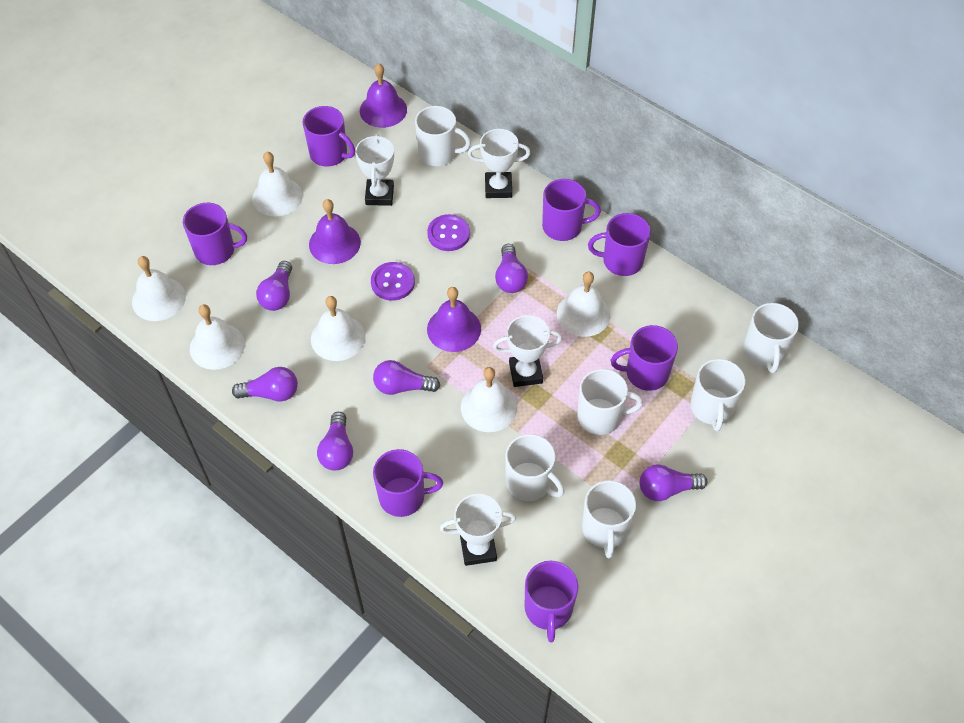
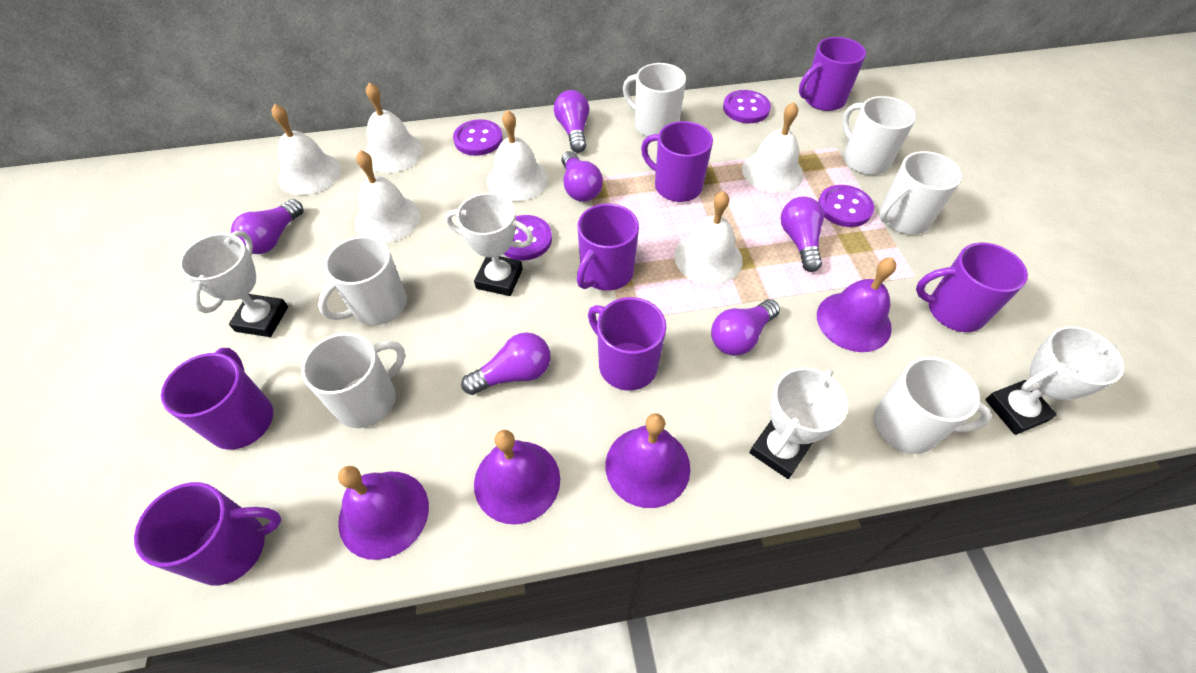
purple bell: [309,199,361,264] [360,63,407,128] [427,287,481,352] = 3 -> [338,466,429,560] [474,430,560,525] [605,413,690,508] [817,258,896,352] = 4
purple button: [371,262,415,301] [427,214,470,251] = 2 -> [453,119,503,156] [504,215,552,260] [723,90,771,123] [818,185,874,227] = 4

